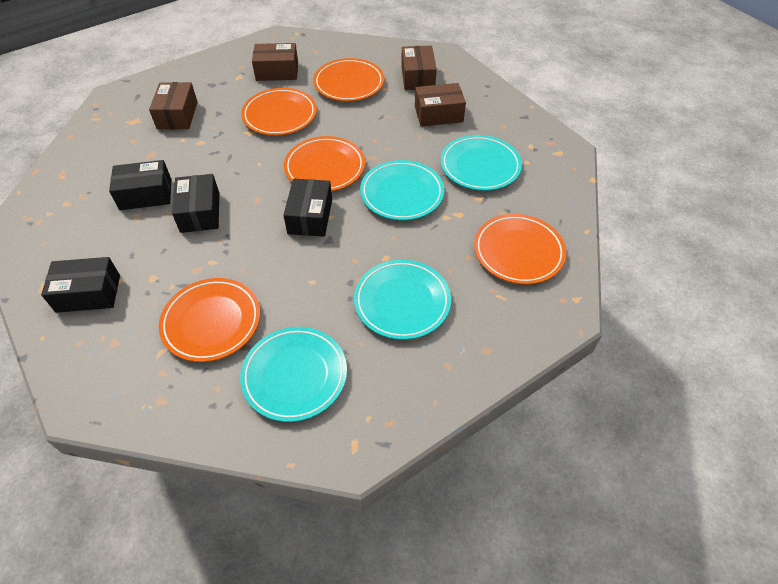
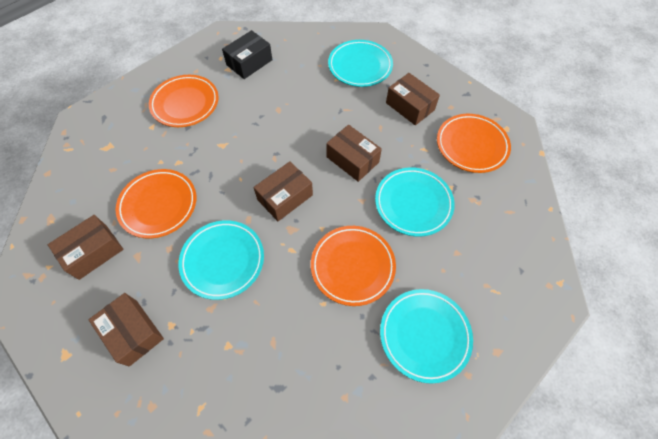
black box: [41,257,120,313] [109,160,171,210] [172,174,219,233] [283,179,332,237] = 4 -> [222,30,272,79] = 1
brown box: [149,82,197,129] [252,43,298,81] [401,46,437,90] [415,83,466,127] = 4 -> [48,215,123,280] [89,293,164,367] [254,161,313,221] [326,125,382,182] [386,73,440,125] = 5
orange plate: [159,278,260,362] [241,88,317,136] [284,136,365,192] [313,58,384,101] [474,214,566,284] = 5 -> [116,169,196,238] [149,75,219,127] [311,226,396,306] [437,114,511,173] = 4

